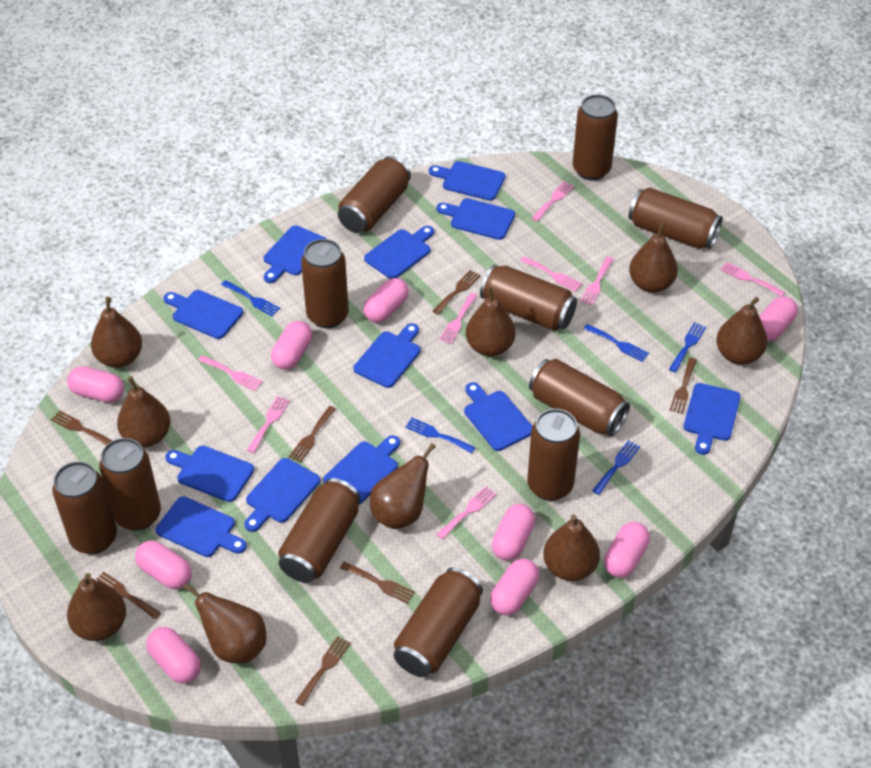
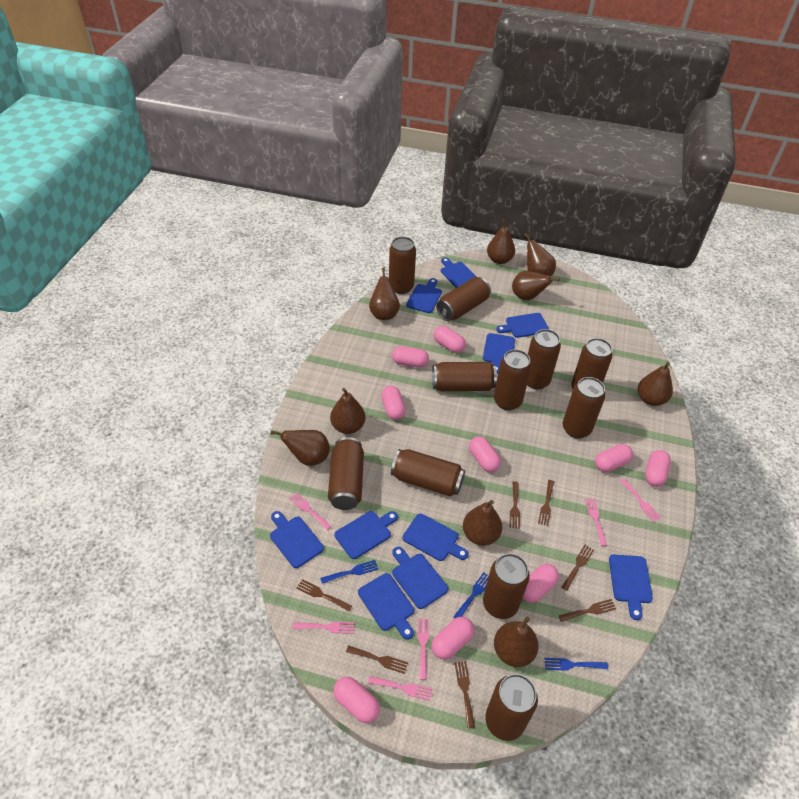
blue cutting board: [156,496,247,557] [164,290,243,339] [165,446,254,502] [244,458,320,532] [264,225,326,283] [323,435,400,505] [353,323,421,388] [364,226,434,279] [429,161,506,201] [436,198,515,240] [464,382,532,451] [683,383,741,455] = 12 -> [270,511,324,568] [335,511,398,559] [358,573,414,640] [392,547,448,609] [402,514,468,561] [406,278,442,313] [441,257,476,288] [483,333,515,374] [496,313,549,338] [609,554,653,620] = 10
blue fork: [221,280,280,316] [405,418,475,453] [584,324,649,362] [592,440,640,495] [669,322,706,372] = 5 -> [320,560,378,584] [454,572,489,618] [544,658,608,671] = 3
pink fork: [198,355,263,391] [247,396,290,453] [436,486,496,539] [439,293,477,344] [520,256,582,292] [532,181,574,221] [580,256,613,305] [720,262,785,297] = 8 -> [289,492,331,530] [293,622,354,634] [368,676,433,701] [417,618,429,680] [585,498,607,546] [620,479,661,522] = 6

